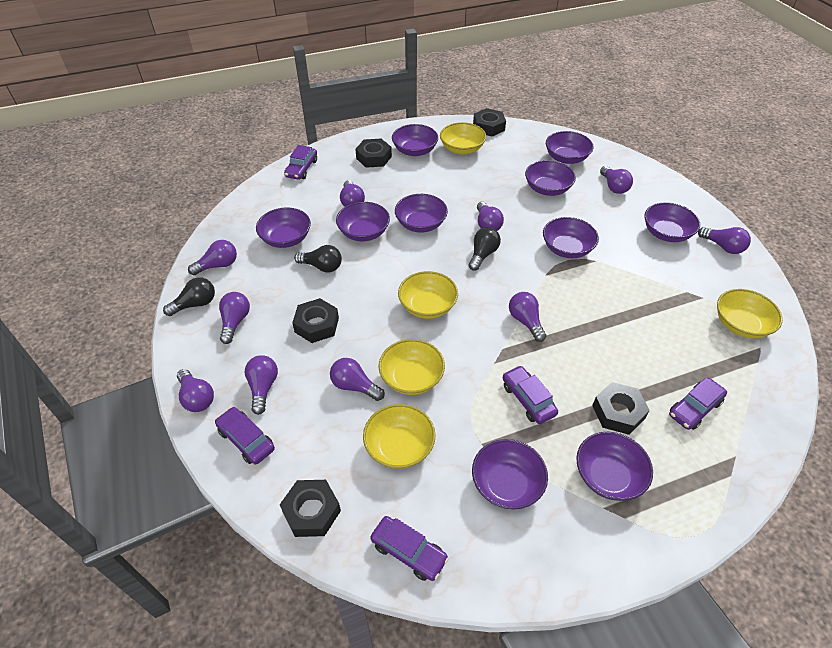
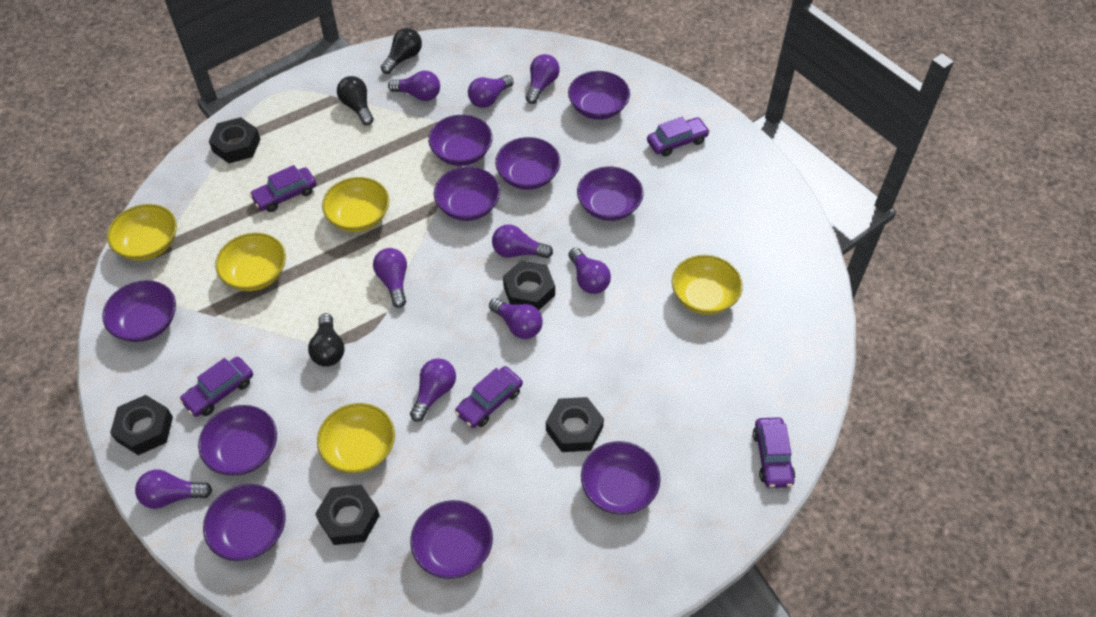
purple light bulb: [177,369,214,412] [188,240,237,275] [219,292,250,344] [245,355,278,415] [330,358,385,401] [340,180,365,207] [477,202,504,231] [509,292,547,342] [600,166,633,194] [698,227,751,254] = 10 -> [135,470,212,509] [373,248,407,308] [388,71,440,101] [410,358,456,422] [468,75,514,108] [489,298,543,339] [492,224,553,258] [526,54,560,104] [569,248,611,294] = 9

